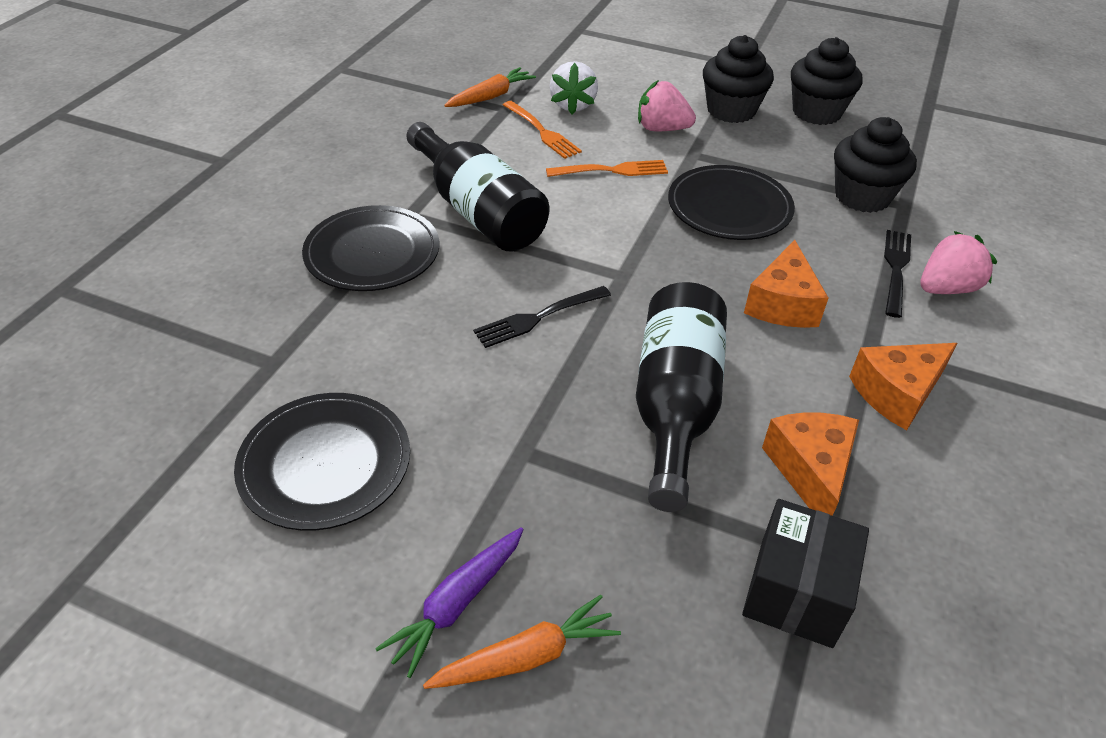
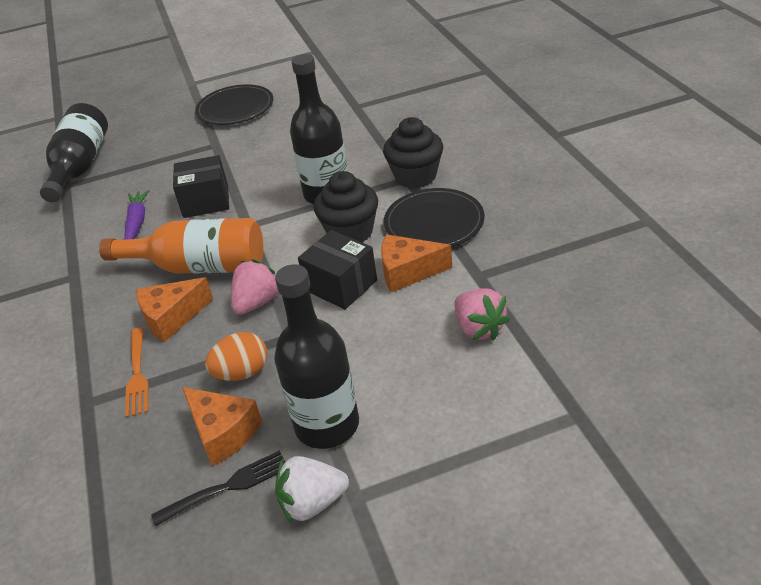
black bottle: [406,122,549,251] [636,282,727,512] = 2 -> [40,103,108,202] [274,264,359,449] [290,54,348,204] = 3
black box: [742,499,869,648] = 1 -> [173,155,229,218] [298,230,377,309] = 2
black cupcake: [703,35,774,123] [791,37,863,125] [834,117,917,213] = 3 -> [314,171,378,243] [383,117,443,188] = 2
black fork: [473,286,611,348] [884,230,911,318] = 2 -> [151,451,285,526] = 1
black plate: [234,393,410,531] [302,205,439,291] [668,165,795,240] = 3 -> [195,84,273,125] [384,188,485,247] = 2
orange bottle: none = 0 -> [99,218,263,274] = 1
orange carrot: [423,595,621,689] [444,67,536,107] = 2 -> none = 0
orange egg: none = 0 -> [205,332,267,381] = 1
orange fork: [503,101,582,159] [546,160,668,177] = 2 -> [125,327,148,417] = 1

